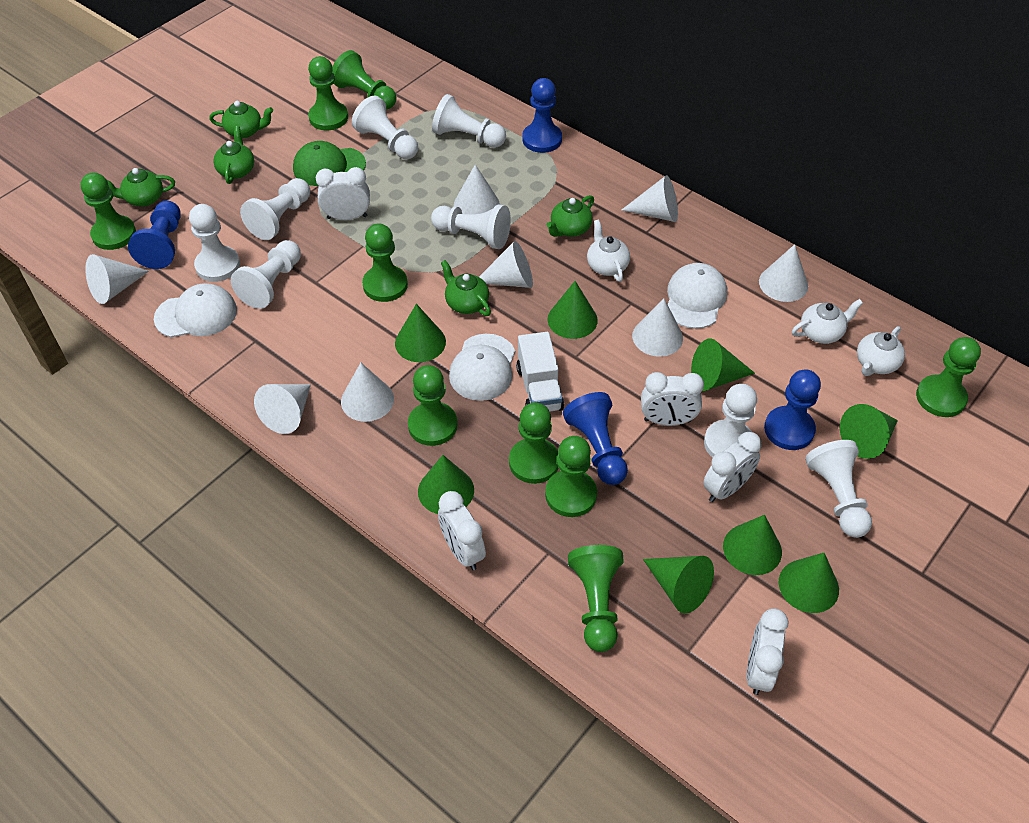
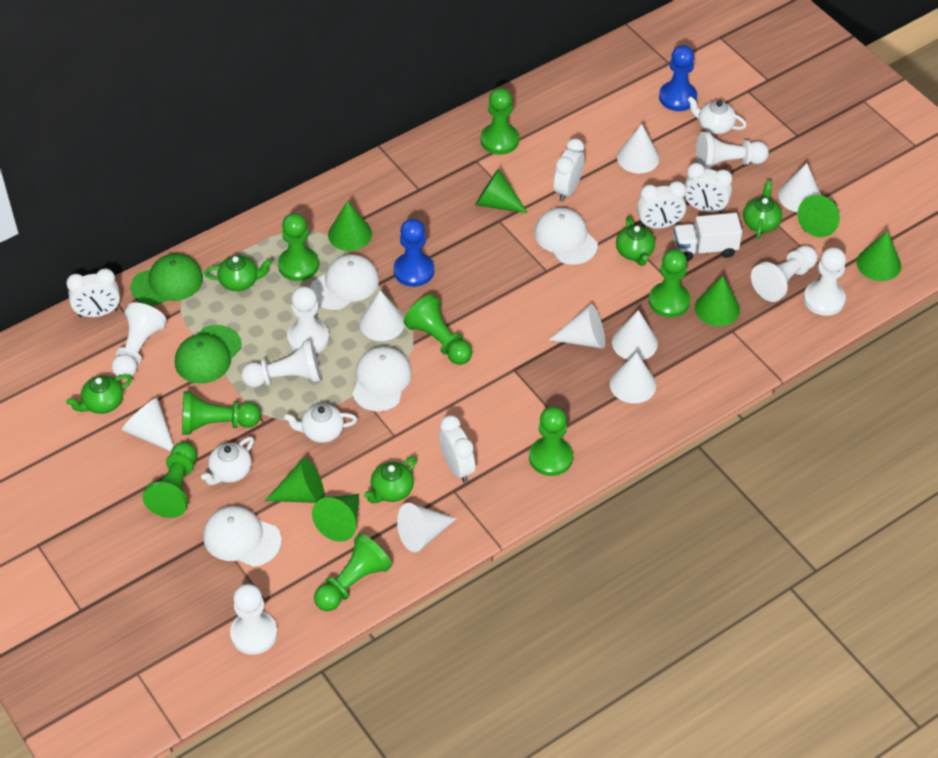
blue pawn: [128,201,181,269] [522,78,562,153] [563,392,628,485] [764,369,821,450] = 4 -> [394,219,434,287] [659,45,697,111] = 2
green cap: [293,141,366,186] = 1 -> [131,253,203,306] [175,325,241,384] = 2
green cone: [395,304,446,362] [418,455,474,514] [547,281,598,339] [643,556,714,613] [691,338,755,391] [723,515,782,575] [779,553,839,613] [840,404,898,459] = 8 -> [265,457,325,503] [312,494,359,542] [328,201,372,251] [475,168,528,213] [695,276,740,326] [797,195,840,237] [857,231,901,281] = 7
green pawn: [81,173,136,250] [308,56,348,130] [332,50,397,109] [362,223,408,302] [408,365,458,446] [509,403,558,484] [545,436,597,517] [568,545,624,652] [916,337,981,417] = 9 -> [142,442,197,518] [182,391,261,435] [278,213,319,281] [314,533,392,611] [404,294,472,365] [481,88,519,155] [529,407,573,476] [649,249,690,317] = 8
white cap: [154,283,237,337] [449,334,515,401] [667,263,727,329] = 3 -> [203,506,282,567] [310,254,379,310] [352,347,412,411] [534,207,598,265] = 4
white pawn: [189,204,240,282] [231,240,301,309] [240,178,310,240] [352,96,418,159] [431,205,511,249] [432,94,506,148] [704,384,757,458] [805,440,872,538] = 8 -> [112,302,167,379] [230,584,278,655] [241,339,321,387] [287,286,329,353] [696,132,769,169] [751,246,817,302] [804,247,846,316] = 7

